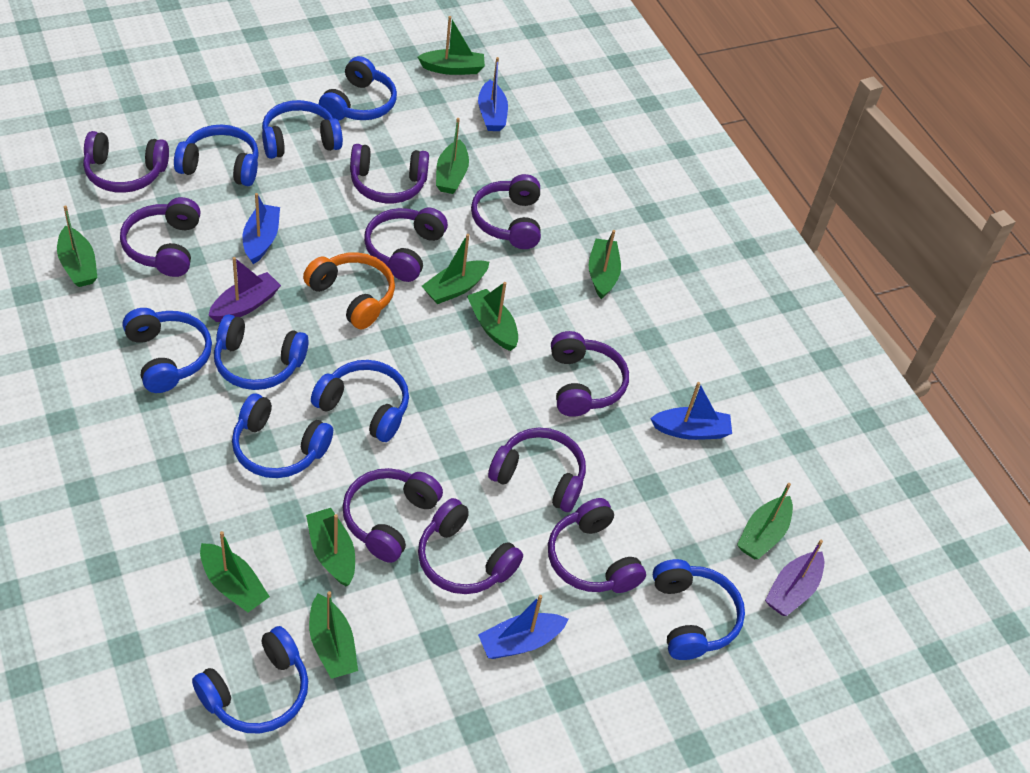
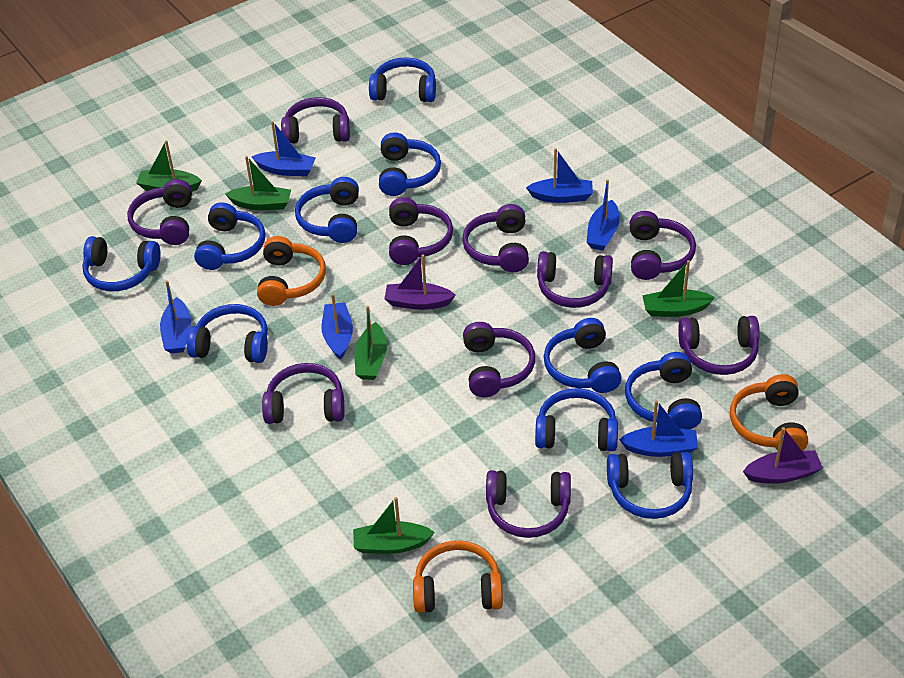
blue boat: [243,193,280,264] [478,57,508,131] [478,595,568,659] [650,382,732,440] = 4 -> [160,280,191,353] [252,121,316,176] [322,294,353,360] [526,148,593,203] [586,179,620,251] [619,400,698,457] = 6
blue headphones: [123,308,212,393] [174,125,259,186] [192,626,308,733] [214,314,309,390] [232,394,333,478] [262,100,343,159] [311,360,409,442] [319,56,397,121] [653,559,745,660] = 9 -> [82,236,161,291] [187,304,268,363] [194,202,265,270] [295,177,359,243] [369,57,436,102] [379,132,441,196] [535,388,618,452] [544,318,622,393] [607,452,693,519] [625,352,702,429] = 10
green boat: [57,205,97,287] [200,531,270,612] [306,508,355,586] [309,591,358,679] [418,16,485,75] [422,234,489,304] [436,118,469,194] [467,282,518,351] [589,230,621,299] [737,483,793,559] = 10 -> [136,140,202,192] [225,156,291,210] [353,497,435,554] [355,306,387,380] [642,260,715,317] = 5
orange headphones: [303,252,395,329] = 1 -> [257,236,326,306] [413,540,503,613] [730,374,808,451] = 3

